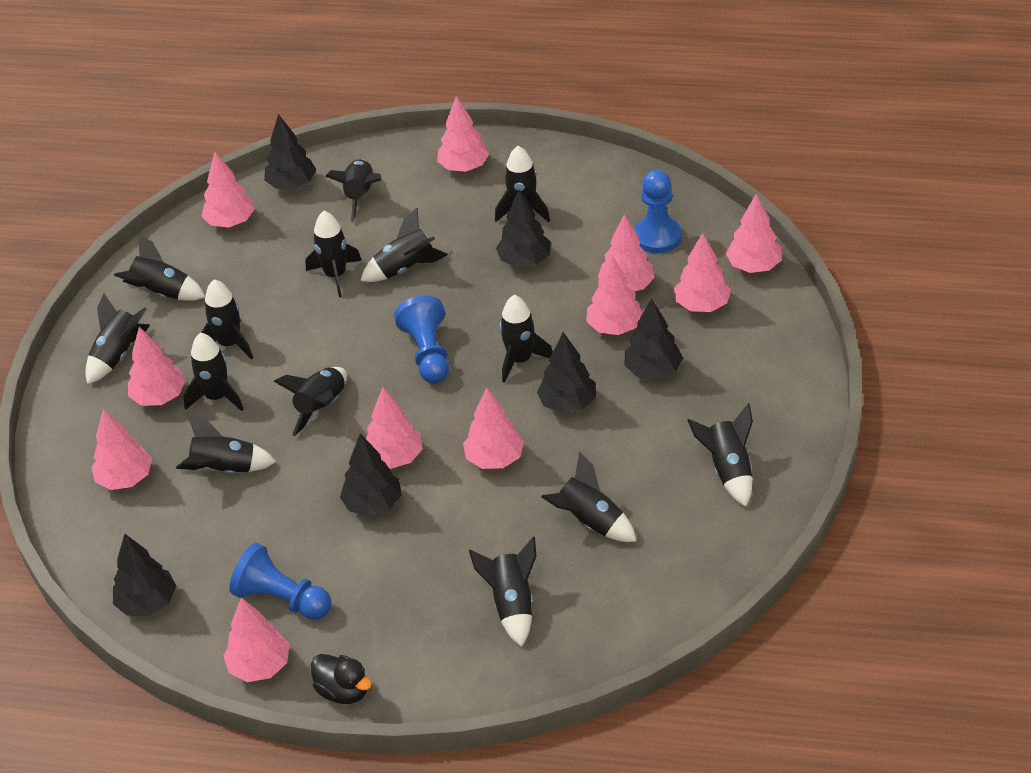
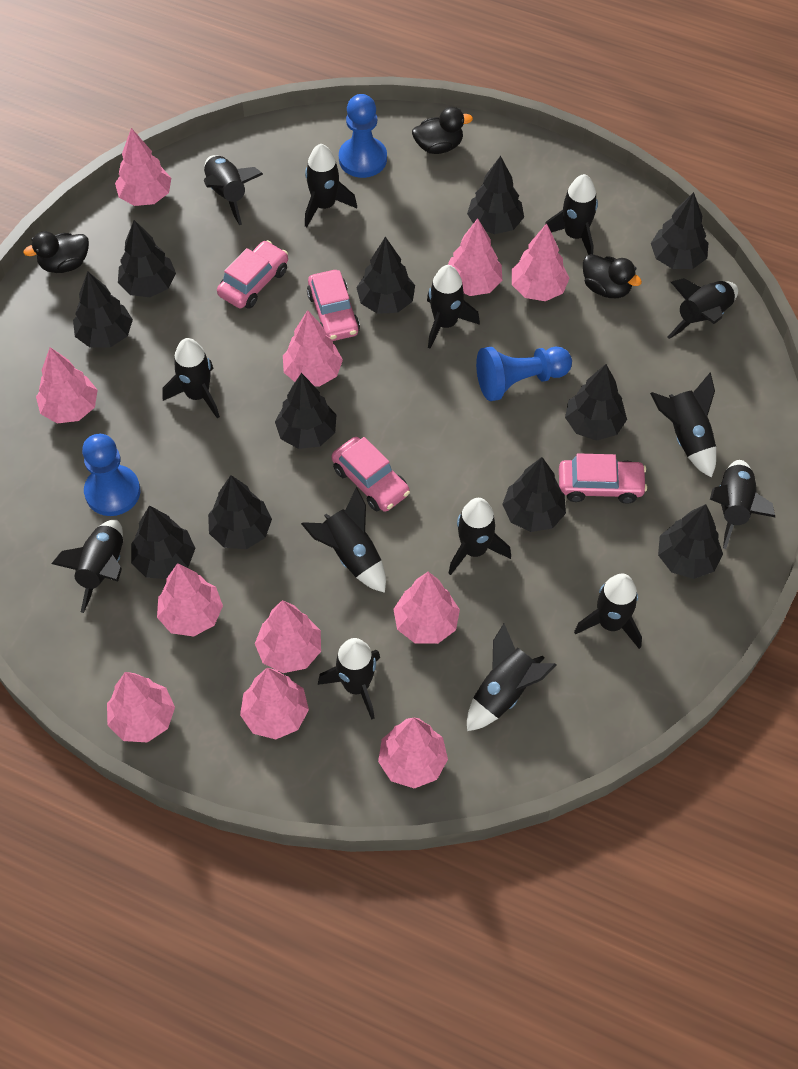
black duck: [311,654,372,704] = 1 -> [24,231,89,273] [412,107,473,154] [583,254,642,298] = 3
black tree: [113,534,176,616] [264,114,316,189] [340,434,402,516] [496,190,551,267] [537,332,596,413] [624,299,683,380] = 6 -> [73,271,133,348] [118,220,176,297] [131,505,195,579] [208,475,272,549] [275,373,336,449] [356,237,415,314] [467,156,524,234] [502,457,566,532] [565,364,627,441] [651,192,709,269] [658,504,723,579] = 11
pink car: none = 0 -> [217,240,288,309] [307,270,360,341] [332,437,410,512] [559,453,647,504] = 4

